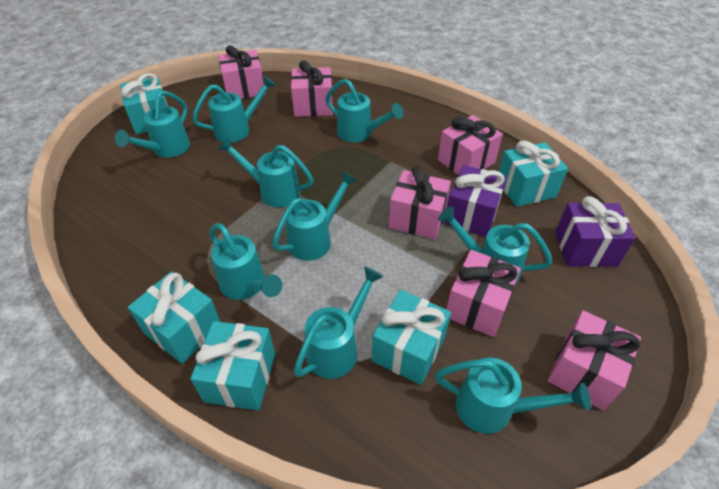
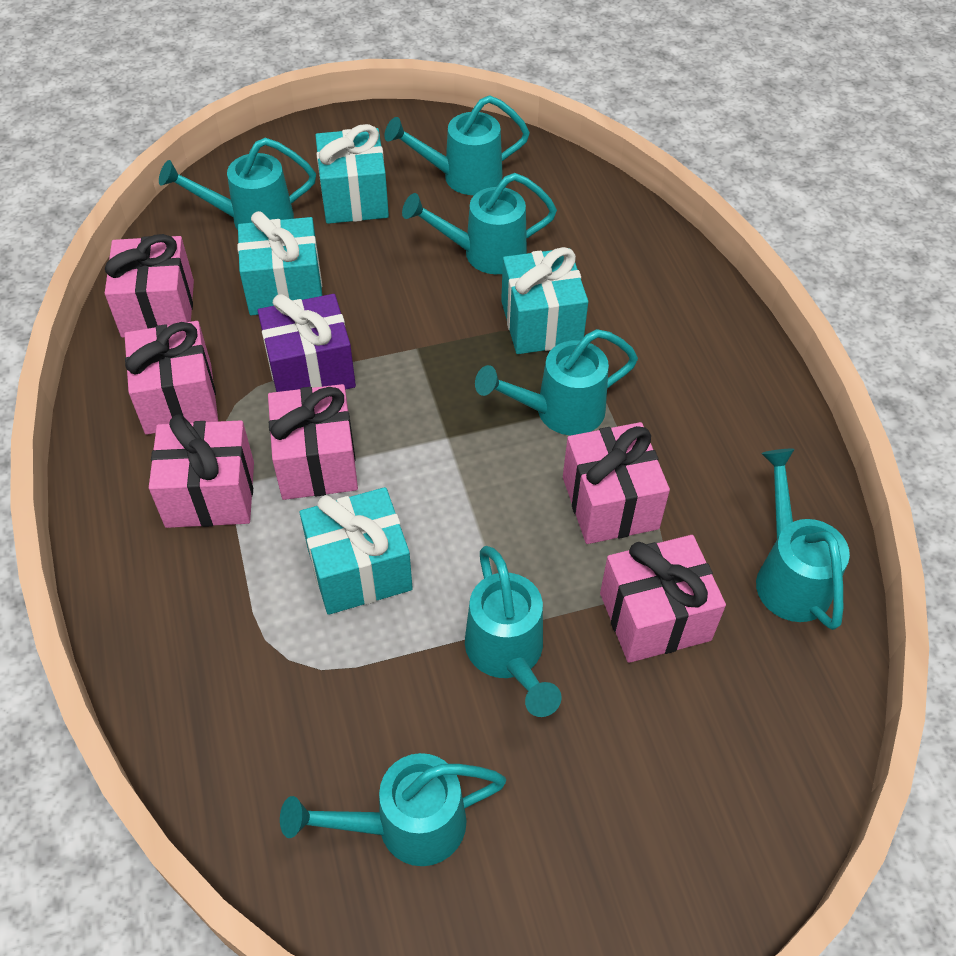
purple gift: [444,165,507,237] [555,196,636,267] = 2 -> [258,294,356,392] = 1
turquoise gift: [120,73,168,134] [128,271,220,364] [191,321,275,410] [372,290,451,385] [499,141,568,207] = 5 -> [237,211,322,315] [300,487,413,615] [315,124,389,224] [501,247,588,354] = 4
turquoise watering can: [115,91,190,158] [192,75,276,143] [209,223,282,300] [218,137,314,207] [272,171,358,261] [293,266,384,379] [325,79,404,142] [435,358,591,434] [438,206,552,284] = 9 -> [159,138,316,230] [280,753,506,866] [384,95,530,195] [402,173,557,274] [465,546,561,717] [475,329,638,436] [756,449,850,630] = 7

